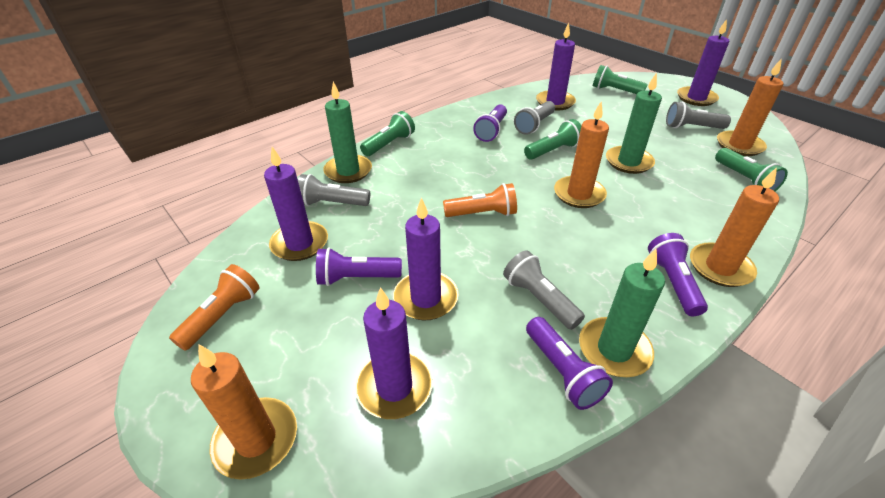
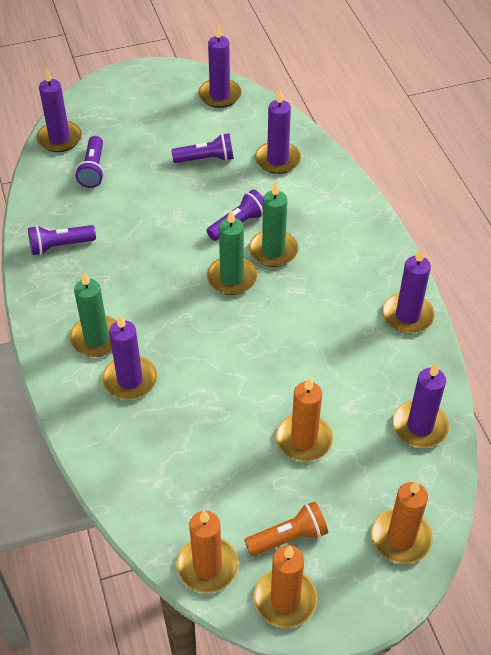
green flashlight: [360,111,415,156] [524,119,581,160] [593,65,648,94] [715,148,788,191] = 4 -> none = 0
grey flashlight: [298,174,370,206] [503,250,585,330] [514,101,555,135] [666,101,731,129] = 4 -> none = 0
orange flashlight: [169,264,259,351] [443,183,517,217] = 2 -> [245,501,328,556] = 1
purple candle: [264,147,328,261] [355,287,433,419] [393,197,459,321] [536,23,576,110] [677,19,729,106] = 5 -> [37,68,82,152] [102,315,157,400] [198,25,242,108] [255,90,301,174] [382,248,435,334] [393,363,449,448] = 6

